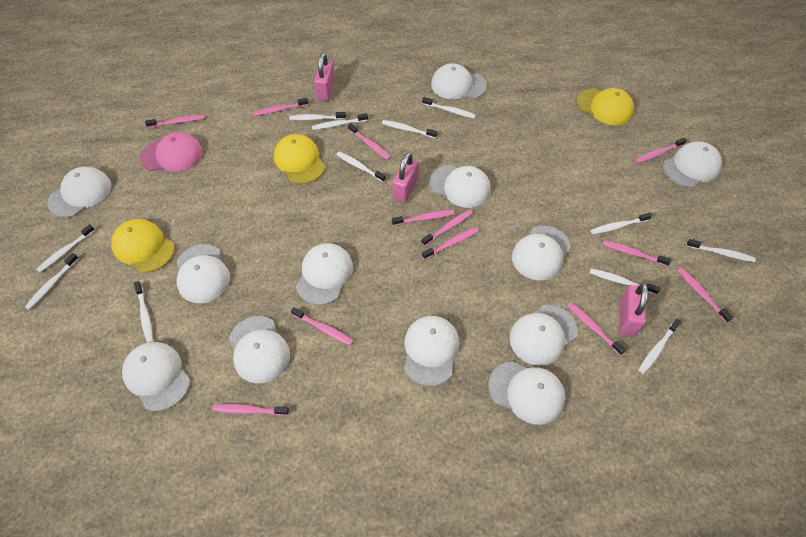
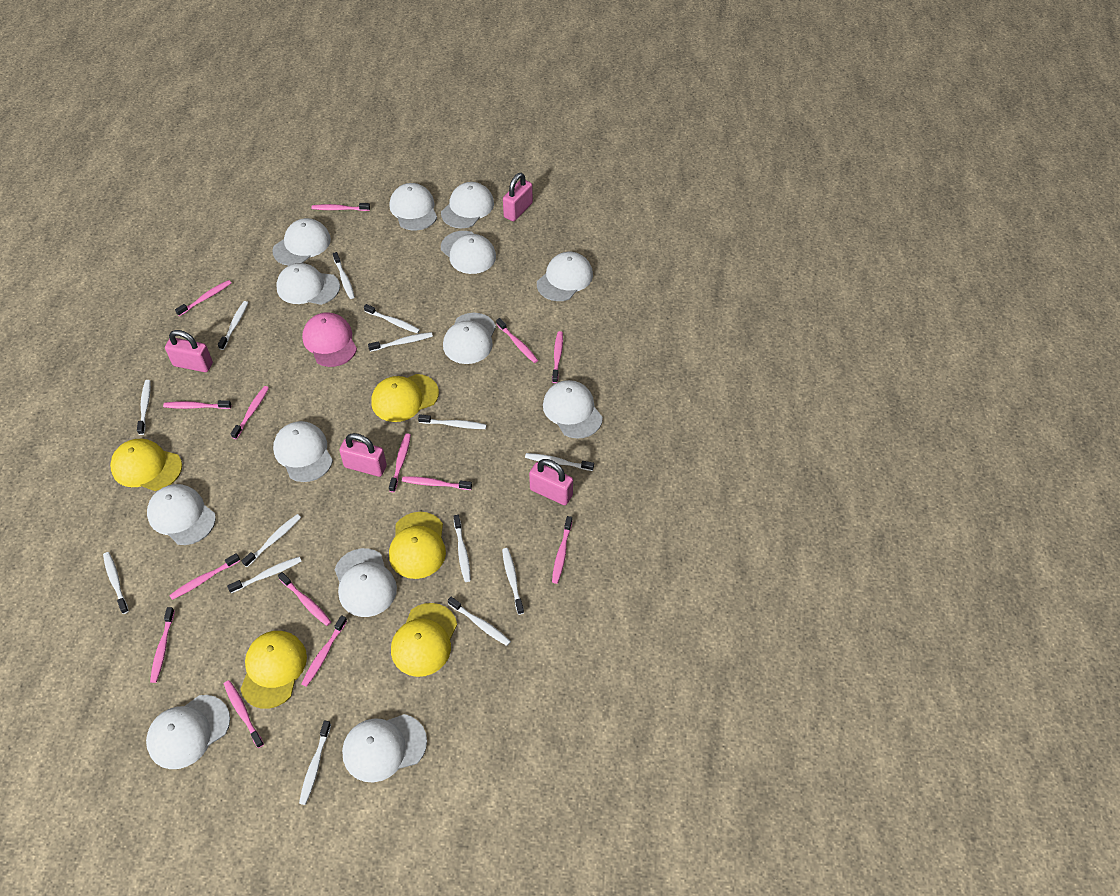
pink padlock: [314,53,335,101] [393,153,419,203] [619,284,648,336] = 3 -> [165,330,213,372] [339,433,387,477] [503,173,533,221] [529,459,573,505] = 4
pink toothbrush: [145,115,205,128] [212,404,289,415] [253,98,308,116] [291,307,353,345] [348,123,391,160] [392,210,454,226] [422,210,473,246] [422,228,479,260] [567,302,626,355] [602,241,671,266] [635,138,687,163] [678,268,733,323] = 12 -> [150,607,175,683] [163,400,231,409] [169,553,240,600] [175,280,231,316] [224,680,264,748] [231,386,269,439] [278,572,331,626] [301,615,347,687] [311,203,370,211] [389,433,411,492] [402,476,472,490] [496,318,538,363] [552,331,563,383] [552,516,572,584] = 14
white cap: [47,167,111,218] [122,342,190,411] [176,244,230,303] [229,316,290,384] [296,243,353,305] [404,316,459,386] [429,165,491,208] [431,64,487,99] [488,361,565,425] [509,305,578,366] [512,226,571,280] [662,142,722,188] = 12 -> [146,695,230,769] [147,484,216,545] [272,218,331,266] [273,421,333,482] [276,263,340,305] [335,548,397,617] [342,714,427,782] [390,183,437,231] [441,182,494,228] [441,231,496,274] [443,313,496,364] [537,252,593,301] [543,380,603,438] = 13
white toothbrush: [25,253,79,310] [36,224,95,273] [134,281,153,343] [289,112,346,120] [312,113,368,130] [336,152,386,182] [382,120,437,138] [422,97,476,119] [590,213,652,234] [590,269,660,295] [638,319,681,374] [686,239,756,262] = 12 -> [103,552,129,614] [137,380,151,435] [218,301,248,350] [227,556,301,593] [242,514,301,567] [299,721,331,805] [333,252,355,299] [364,304,420,334] [368,332,433,352] [418,414,486,429] [448,597,511,646] [453,515,471,582] [502,548,524,615] [525,453,594,471] = 14
yellow cap: [111,219,175,272] [274,134,325,184] [577,88,634,125] = 3 -> [110,439,182,491] [240,631,307,709] [371,374,439,422] [389,512,446,579] [391,603,457,677] = 5

